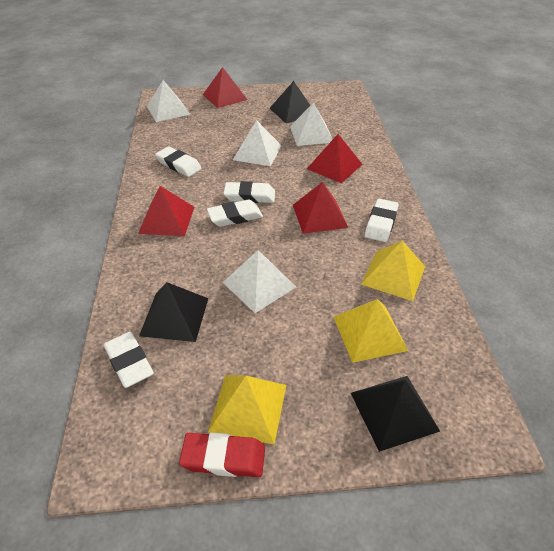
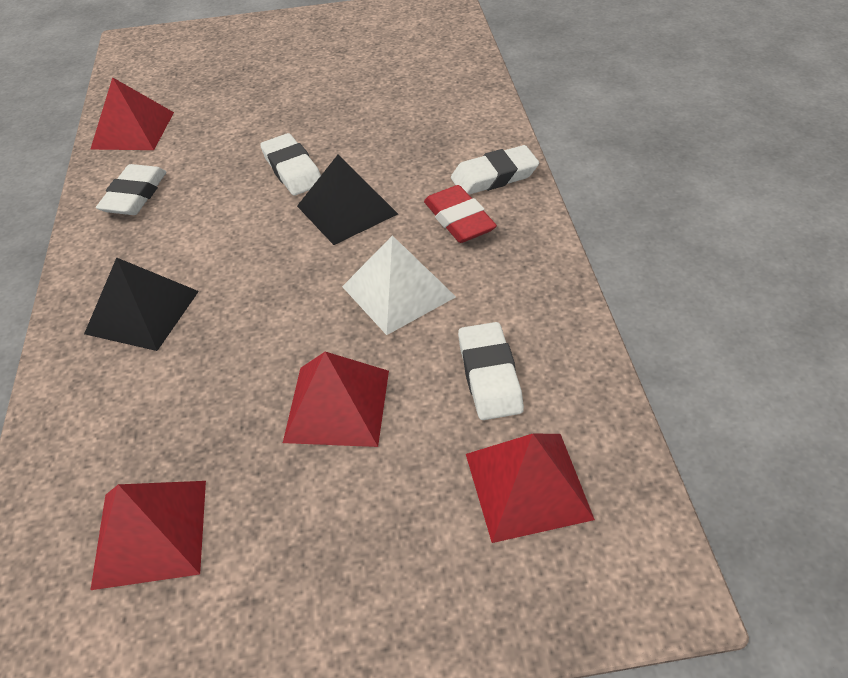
black pyramid: [139,282,208,342] [269,81,310,124] [351,376,440,452] = 3 -> [84,257,199,351] [297,154,398,245] = 2
white eraser: [104,332,154,388] [155,146,202,177] [207,200,263,227] [223,181,275,203] [365,199,399,242] = 5 -> [96,164,166,215] [260,133,321,196] [451,145,539,195] [458,322,524,420] = 4
white pyramid: [147,80,190,122] [223,250,296,313] [233,120,282,166] [290,102,333,146] = 4 -> [342,235,456,335] = 1
yellow pyramid: [208,375,286,444] [334,299,408,363] [361,241,425,301] = 3 -> none = 0

